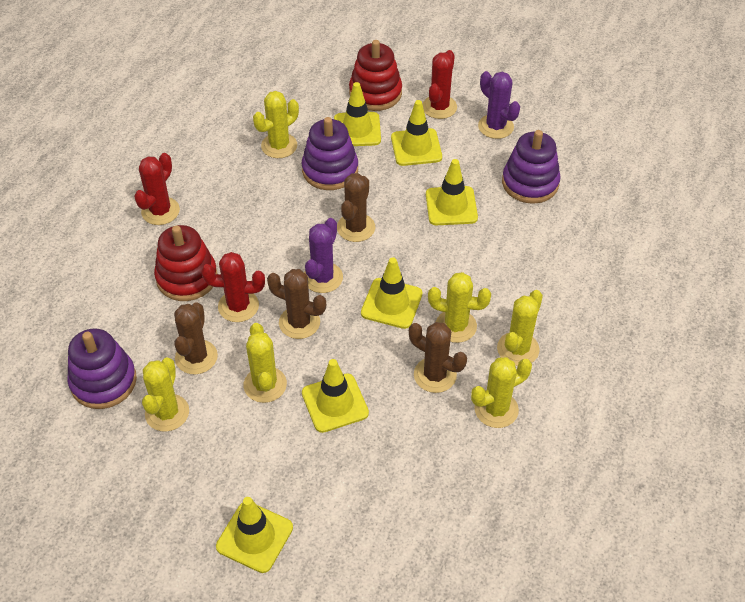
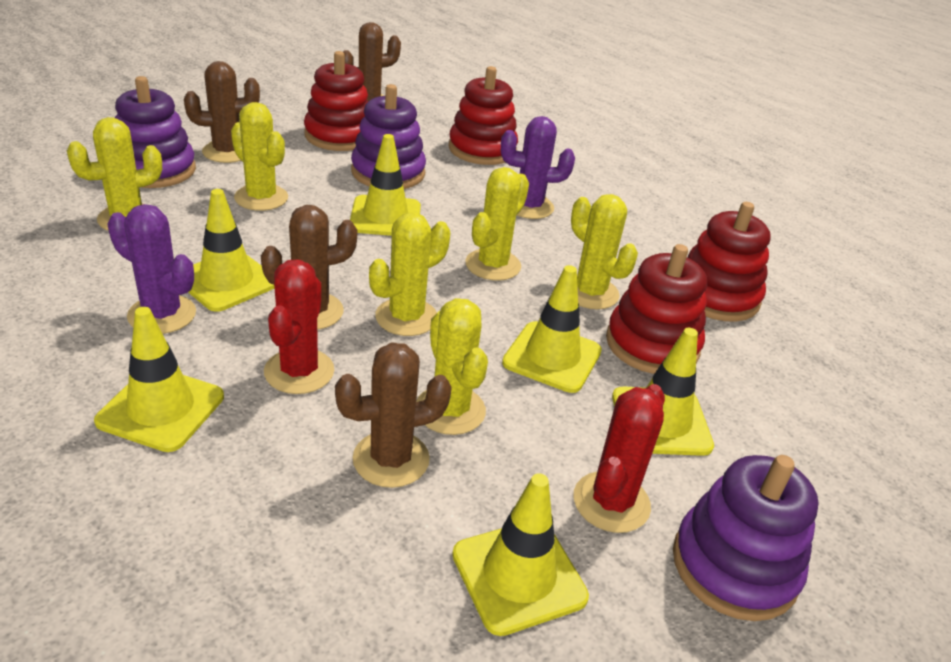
red cactus: [134,153,180,225] [201,252,265,322] [422,50,457,119] = 3 -> [264,260,334,394] [573,384,665,533] = 2
red stacking toy: [154,225,218,301] [349,40,402,111] = 2 -> [304,51,368,151] [449,66,518,165] [606,244,707,374] [688,202,771,322] = 4

